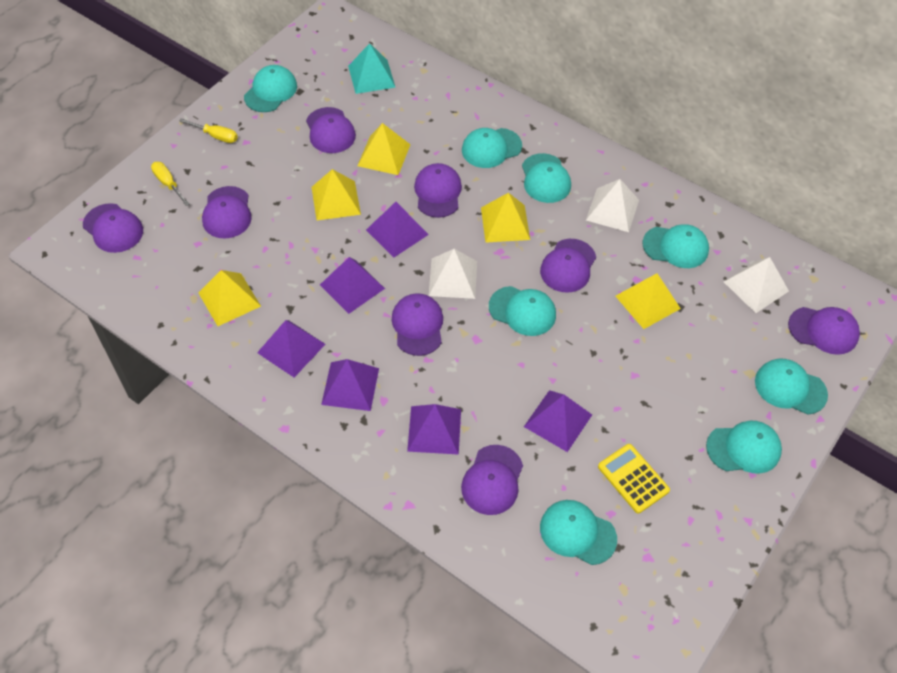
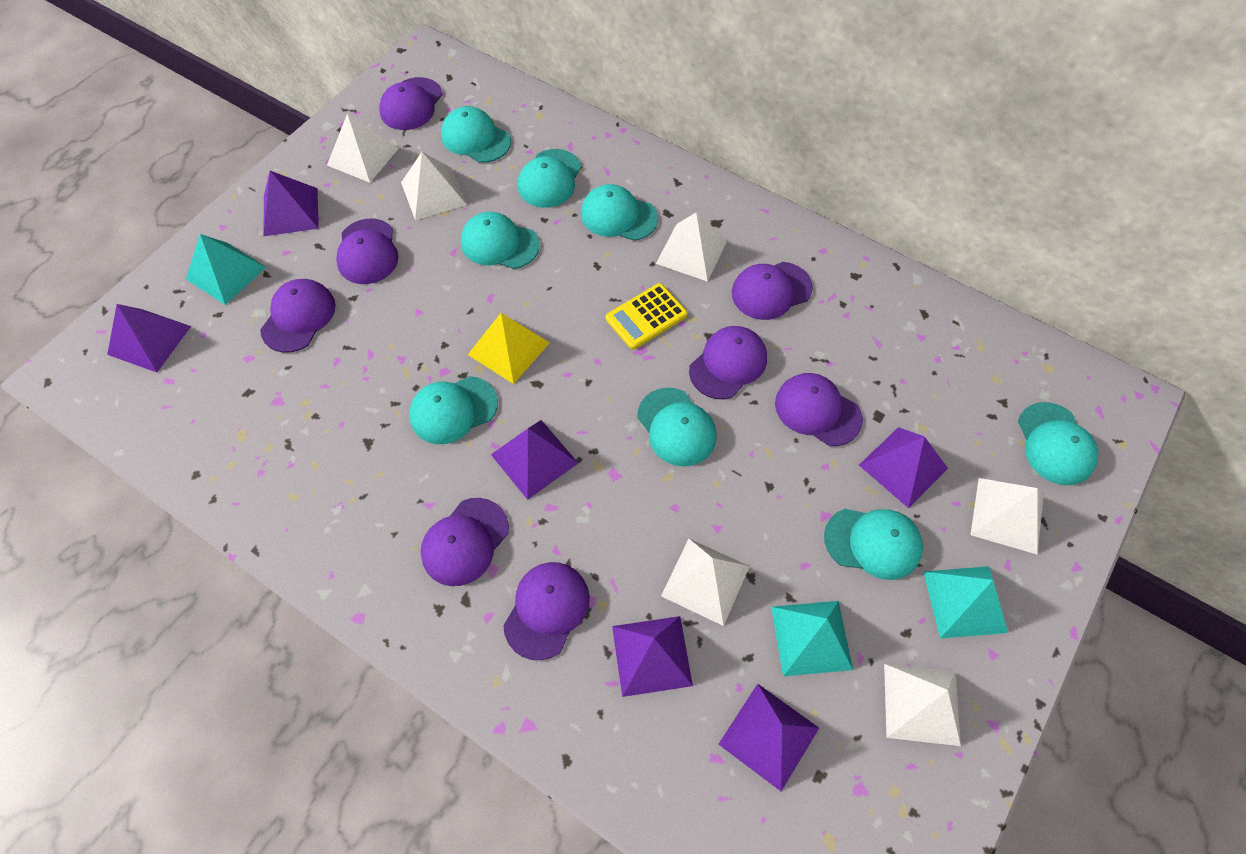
turquoise pyramid: [348,43,396,94] = 1 -> [186,234,266,305] [771,601,853,676] [923,566,1008,639] = 3
white pyramid: [429,249,477,299] [586,179,639,232] [724,257,789,313] = 3 -> [327,114,399,183] [401,152,467,220] [656,212,727,282] [661,539,750,626] [884,664,961,746] [971,478,1044,555] = 6
yellow pyramid: [198,270,261,326] [312,169,361,221] [357,123,411,175] [481,193,530,243] [615,273,681,329] = 5 -> [468,313,550,384] = 1
yellow screwdriver: [151,162,190,206] [179,118,238,143] = 2 -> none = 0

